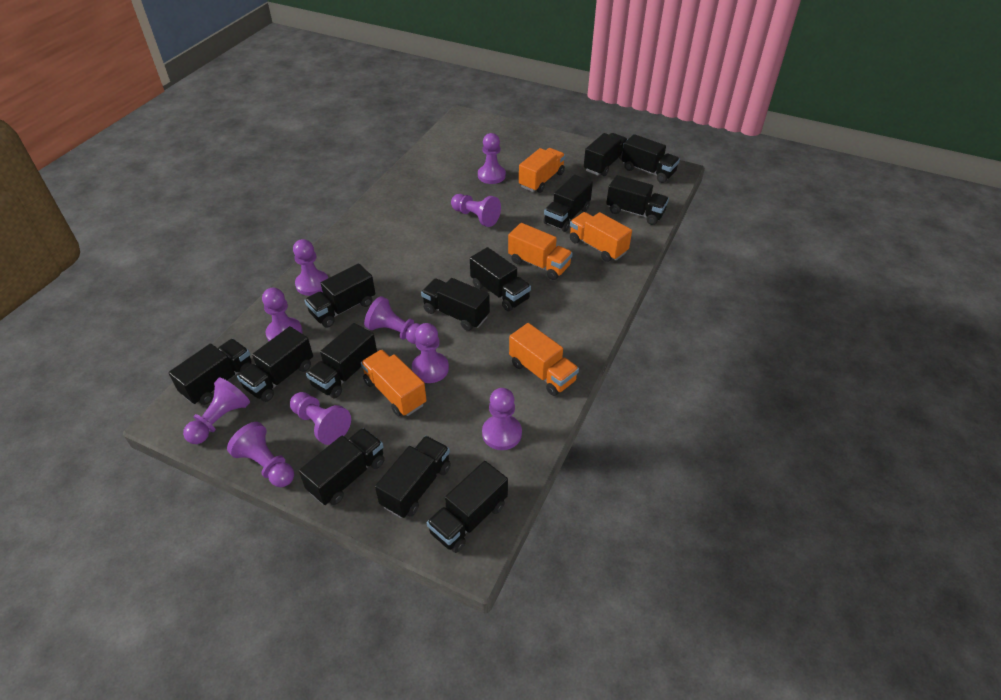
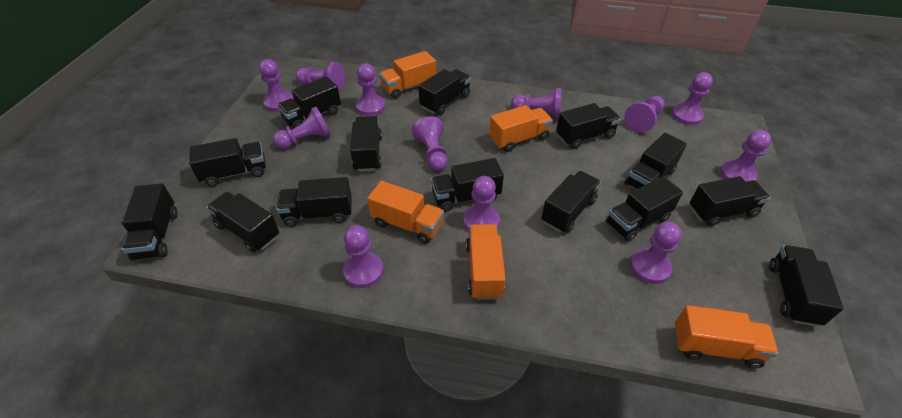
black truck: [168,339,251,405] [237,326,313,402] [299,428,384,505] [304,263,375,327] [306,323,377,398] [375,436,451,518] [421,278,490,331] [427,461,508,553] [470,247,531,311] [543,175,593,232] [584,133,628,176] [606,175,669,225] [622,134,680,183] = 13 -> [121,183,178,261] [189,138,266,187] [206,192,279,252] [276,177,352,227] [277,76,341,129] [350,116,382,172] [419,69,471,115] [431,158,504,212] [541,171,601,233] [556,103,621,149] [606,176,683,242] [624,133,687,189] [689,176,770,227] [769,245,844,327] = 14
purple pawn: [183,378,250,444] [227,422,294,487] [262,288,303,341] [290,392,351,445] [293,239,328,296] [364,296,421,344] [412,323,449,383] [451,194,501,227] [478,133,506,184] [482,388,522,450] = 10 -> [259,59,294,112] [273,107,331,149] [296,62,345,91] [343,225,383,288] [356,63,385,116] [412,116,448,171] [463,176,500,231] [511,88,562,119] [624,96,665,133] [630,222,682,284] [672,72,713,125] [720,130,771,182] = 12

